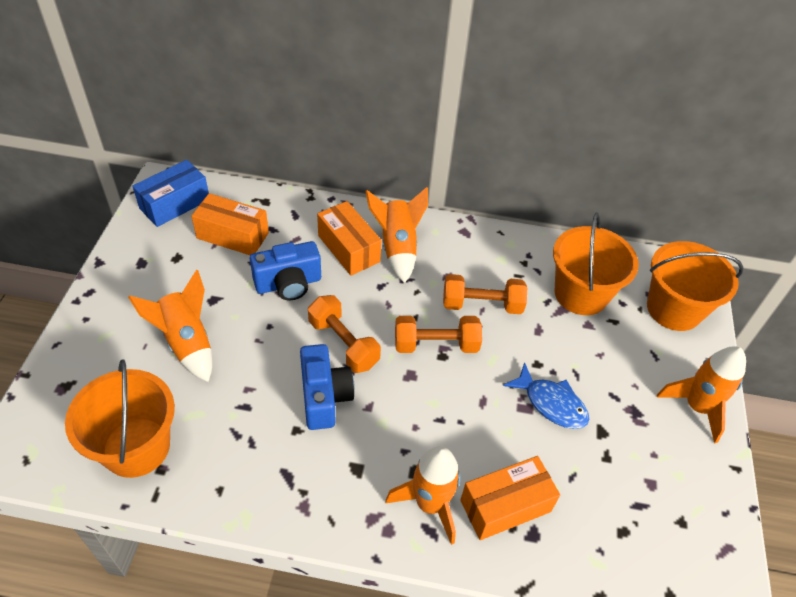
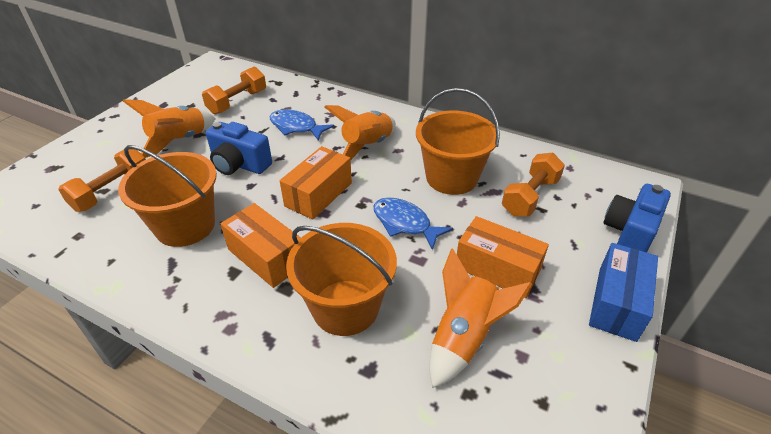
blue fish: [503,362,589,429] = 1 -> [270,109,334,140] [373,197,453,250] = 2
orange rocket: [128,270,212,382] [365,187,428,283] [385,446,461,545] [657,346,746,443] = 4 -> [123,99,215,158] [324,105,396,160] [429,248,532,388] = 3

